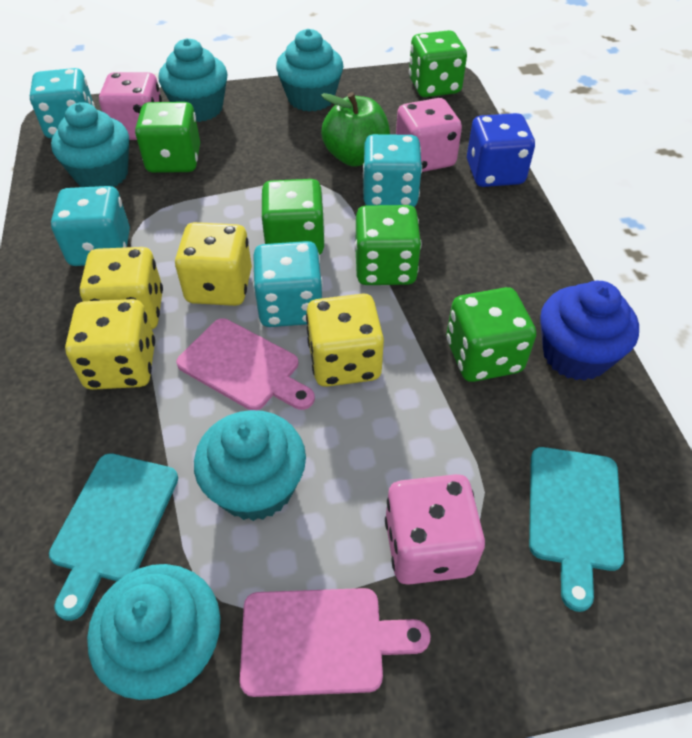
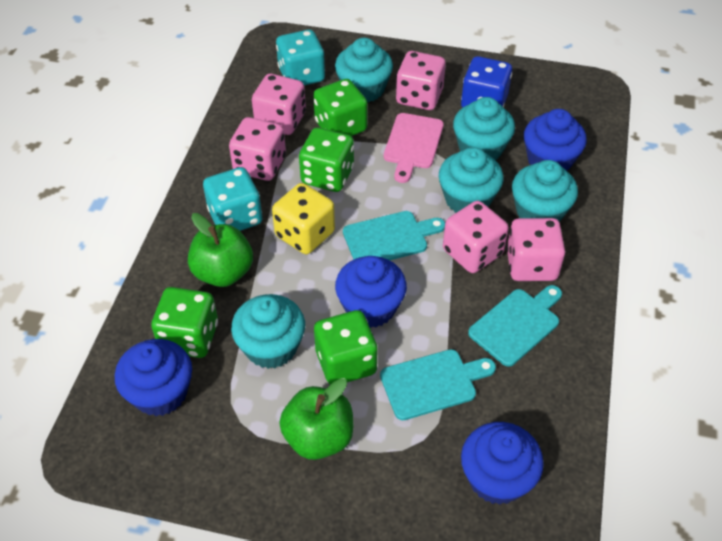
blue cupcake: [540,281,639,381] = 1 -> [115,339,192,416] [335,256,407,328] [461,422,544,505] [524,109,587,171] = 4
green apple: [321,92,390,166] = 1 -> [188,213,253,287] [279,378,353,460] = 2
green dice: [135,102,200,173] [262,179,325,255] [354,205,421,285] [409,30,467,97] [447,287,536,382] = 5 -> [151,287,218,358] [299,127,354,192] [313,79,368,136] [314,310,378,385] = 4
pink cutting board: [176,318,315,410] [240,588,431,697] = 2 -> [384,113,444,183] = 1
pink dice: [99,72,162,140] [385,474,485,585] [396,98,462,172] = 3 -> [229,117,286,181] [252,74,306,135] [396,51,446,110] [443,201,509,273] [506,218,565,281] = 5
turquoise cutting board: [49,453,178,621] [529,447,624,612] = 2 -> [343,211,445,260] [380,349,496,420] [468,285,562,367] = 3
turquoise dice: [30,68,95,139] [51,186,130,266] [253,241,323,327] [363,134,422,207] = 4 -> [203,167,262,231] [276,30,325,85] = 2
yellow dice: [65,299,155,390] [80,247,163,329] [175,222,252,306] [306,294,384,387] = 4 -> [272,183,335,254] = 1

